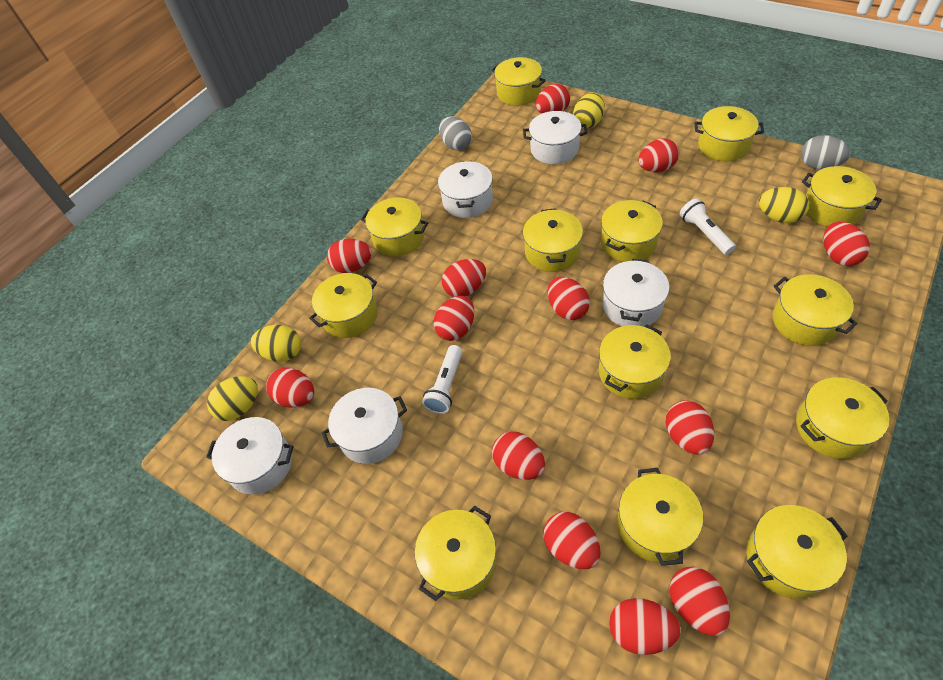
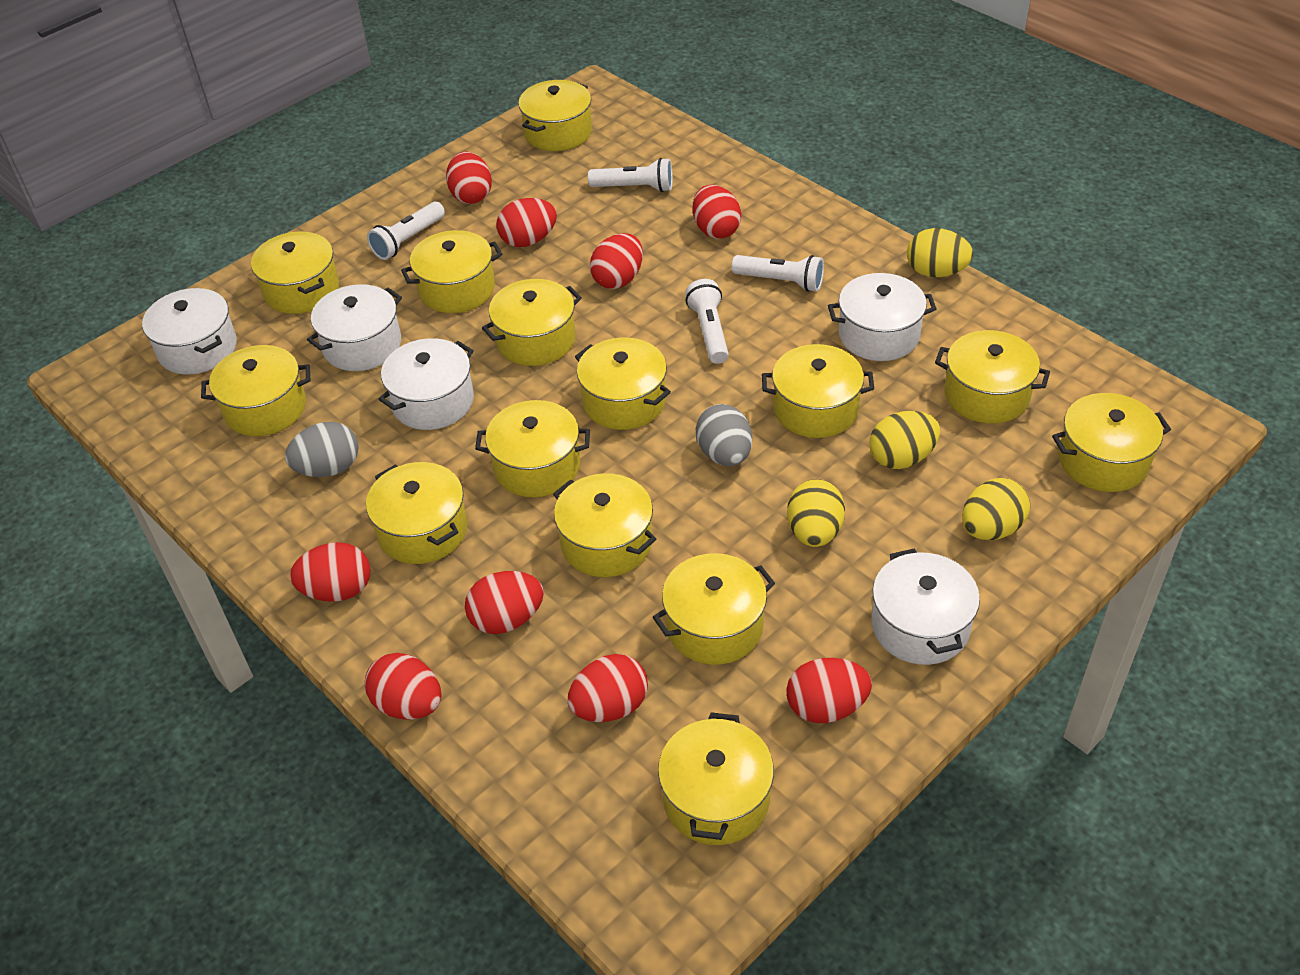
red egg: [266,367,314,408] [327,239,372,273] [434,296,474,341] [442,259,486,297] [492,432,545,480] [536,84,570,114] [544,512,601,569] [548,277,590,320] [609,598,681,655] [638,139,679,173] [665,400,714,455] [669,567,730,636] [823,222,870,266] = 13 -> [290,542,370,602] [365,653,442,720] [446,151,492,204] [465,571,544,634] [496,198,557,247] [568,654,648,722] [590,233,643,289] [693,185,741,239] [786,658,872,723] = 9
white flashlight: [422,345,462,414] [680,198,736,255] = 2 -> [367,202,445,260] [588,158,673,192] [685,279,729,364] [732,255,824,292] = 4
yellow pot: [309,273,378,338] [361,198,428,257] [415,506,496,601] [492,57,546,106] [523,208,583,272] [599,324,671,399] [601,200,663,262] [617,468,703,566] [695,106,764,161] [746,505,847,599] [773,274,858,346] [796,377,889,459] [802,166,882,227] = 13 -> [201,345,310,436] [251,232,339,314] [366,462,467,564] [401,230,502,313] [475,400,590,497] [482,279,582,366] [518,80,592,151] [553,473,656,577] [575,337,671,430] [653,553,775,665] [658,712,774,845] [762,344,874,438] [935,330,1050,424] [1052,393,1171,492] = 14

